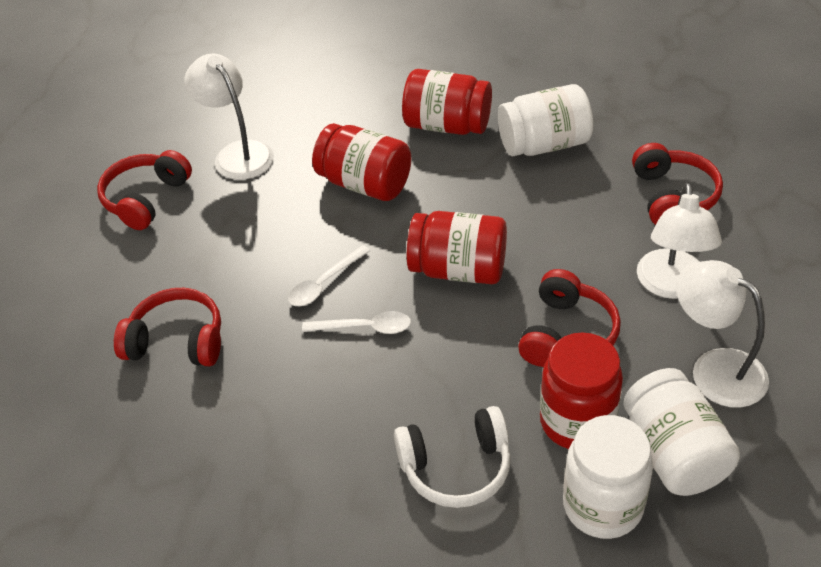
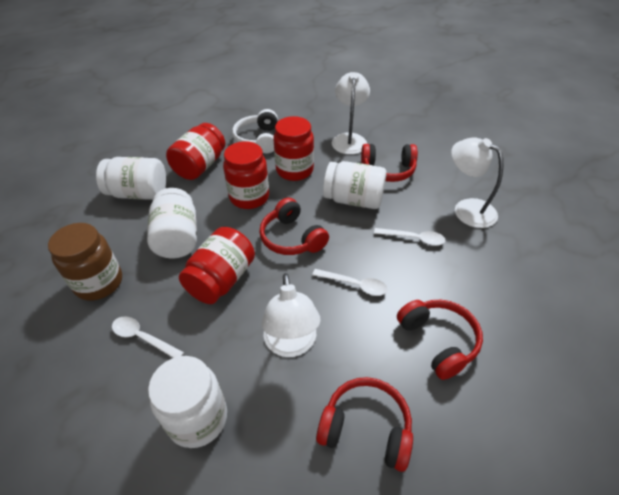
brown jar: none = 0 -> [48,223,122,301] = 1
white jar: [498,84,593,156] [563,415,653,539] [623,368,740,496] = 3 -> [96,157,166,200] [147,188,197,258] [148,356,227,448] [323,161,387,209] = 4
white spoon: [288,245,370,306] [302,311,411,334] = 2 -> [112,316,184,358] [312,269,388,296] [374,228,446,246] = 3

